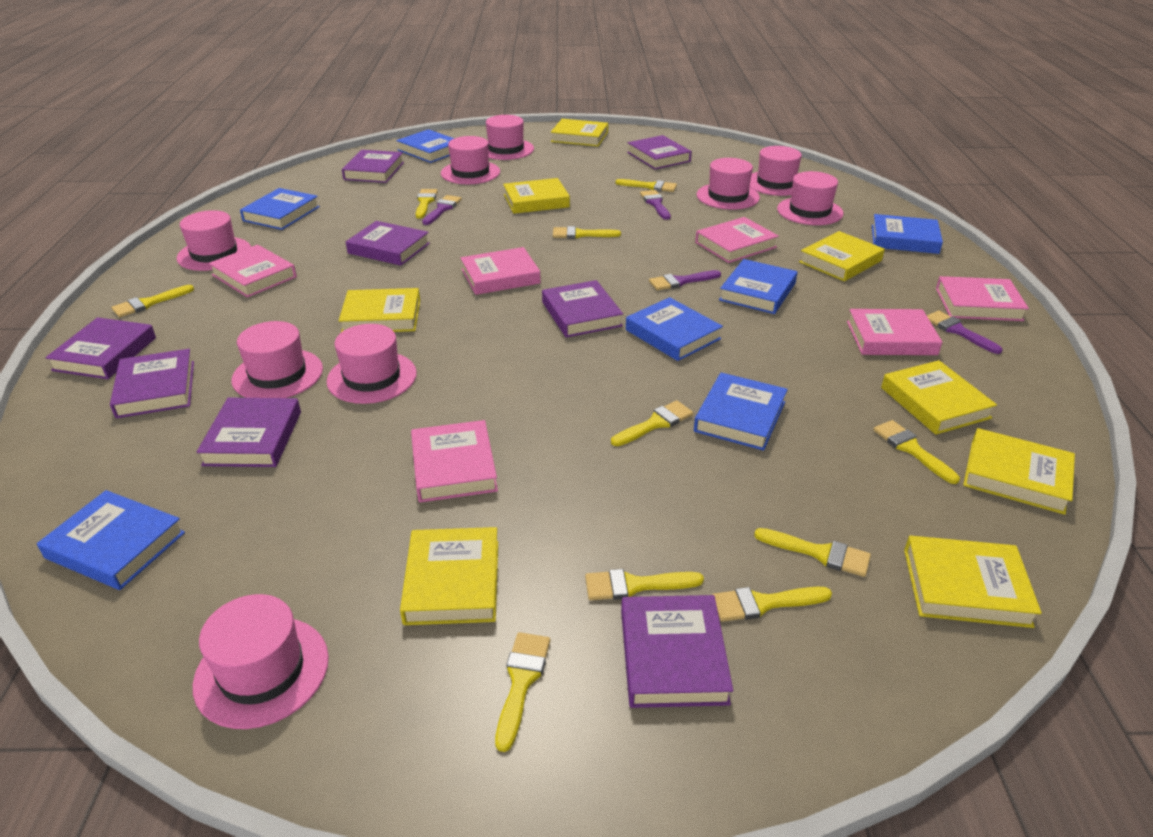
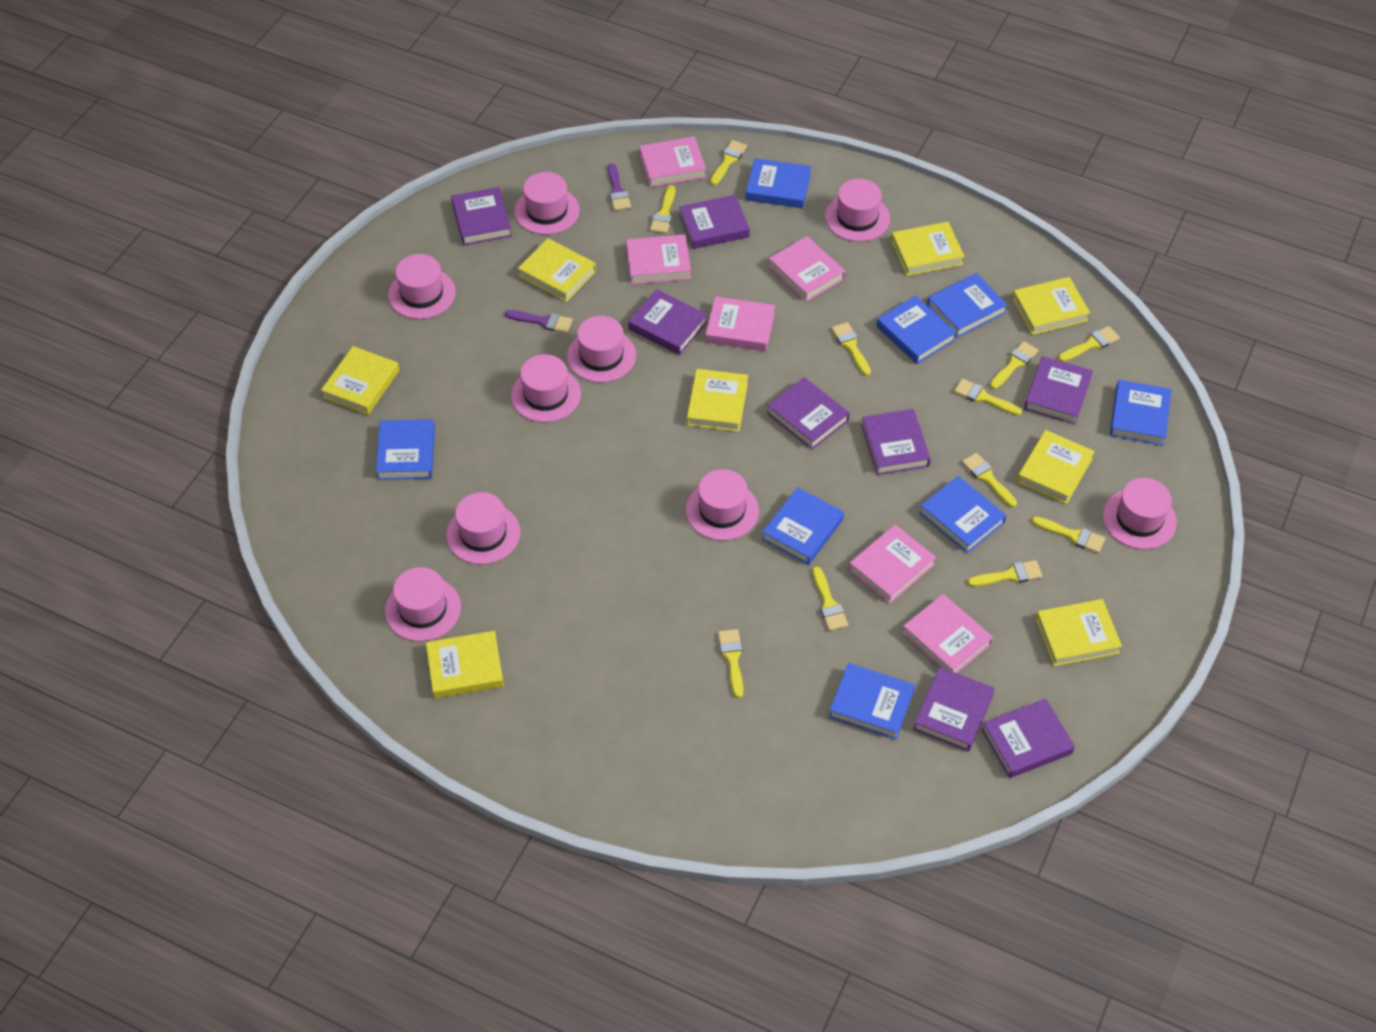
blue book: [37,490,185,590] [240,188,320,230] [396,129,455,163] [626,297,723,361] [694,373,788,451] [719,259,797,314] [872,214,943,254] = 7 -> [376,419,435,480] [746,158,811,208] [762,487,844,565] [829,663,915,740] [877,296,957,364] [919,476,1006,553] [927,273,1007,338] [1110,380,1172,446] = 8
purple brush: [422,195,462,225] [640,190,671,220] [649,270,721,291] [927,311,1002,354] = 4 -> [505,310,572,333] [608,163,631,211] = 2
yellow brush: [111,285,194,317] [416,189,438,219] [495,632,550,752] [553,226,621,239] [585,569,704,600] [611,401,693,446] [615,179,677,192] [712,587,832,622] [754,528,871,577] [873,420,960,484] = 10 -> [650,185,675,234] [710,140,747,186] [718,629,743,698] [812,566,848,631] [831,322,871,376] [954,379,1022,416] [962,453,1017,507] [967,560,1043,587] [990,341,1039,389] [1032,516,1105,553] [1058,326,1120,362] = 11

